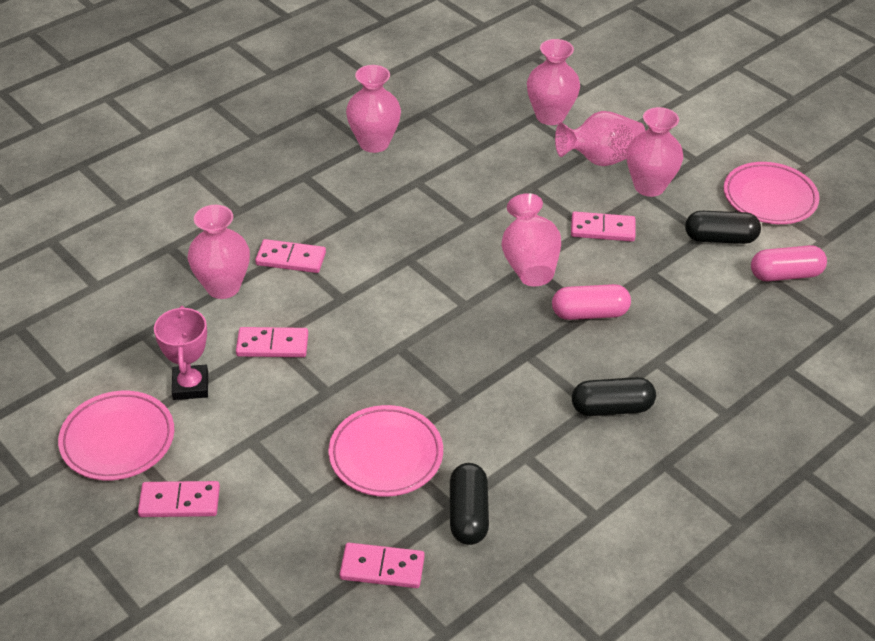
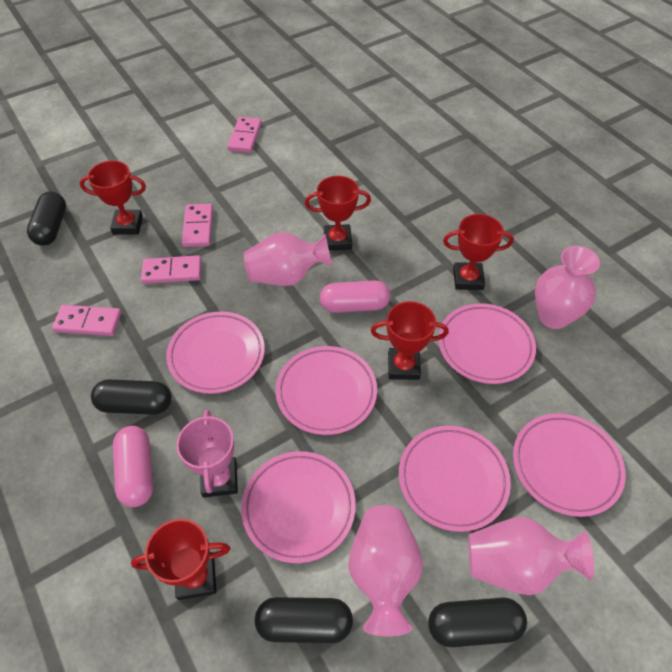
black capsule: [450,463,489,545] [572,377,656,416] [685,211,761,244] = 3 -> [27,191,66,246] [91,379,172,415] [255,597,353,643] [428,597,527,647] = 4
pink domino: [138,481,220,517] [236,327,308,357] [255,239,326,273] [340,543,425,588] [571,212,635,242] = 5 -> [52,305,121,336] [141,255,201,284] [182,204,213,247] [227,117,262,153] = 4
pink plate: [58,391,174,480] [328,405,443,497] [724,162,819,224] = 3 -> [166,312,265,394] [241,451,356,563] [276,346,377,435] [399,426,511,532] [438,303,536,384] [513,413,626,517] = 6
pink vase: [188,205,250,299] [346,65,401,153] [501,193,561,287] [527,39,580,125] [555,111,645,166] [627,107,683,197] = 6 -> [244,232,332,286] [348,505,423,637] [468,517,594,595] [535,246,600,329] = 4
red trophy: none = 0 -> [80,160,146,235] [131,519,230,600] [305,176,371,251] [371,301,449,380] [443,214,514,290] = 5

